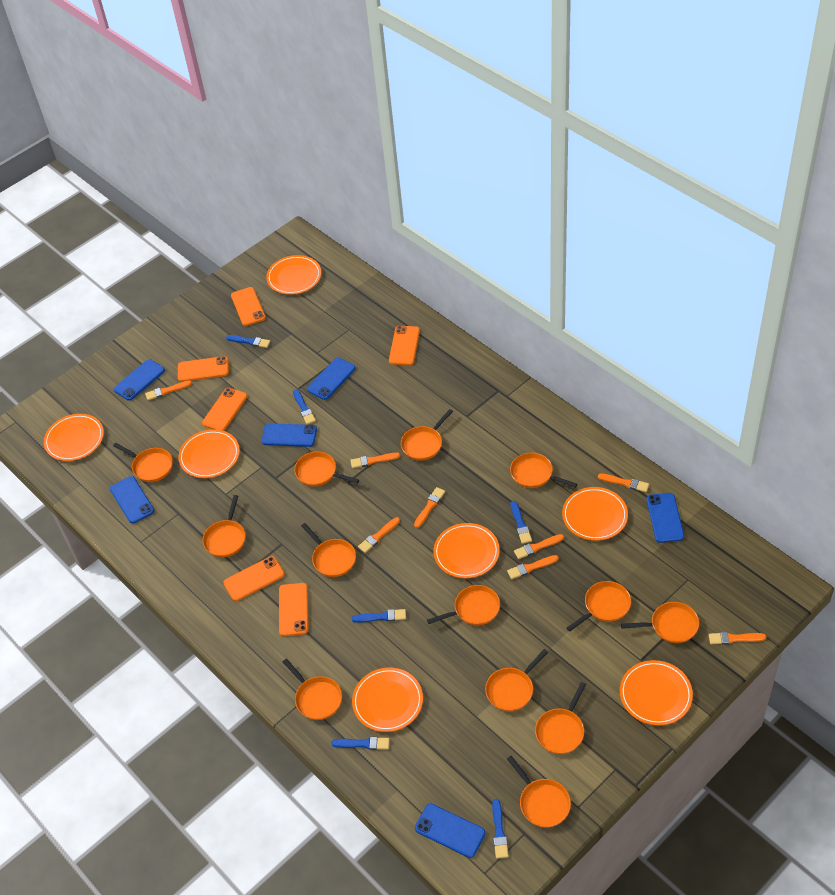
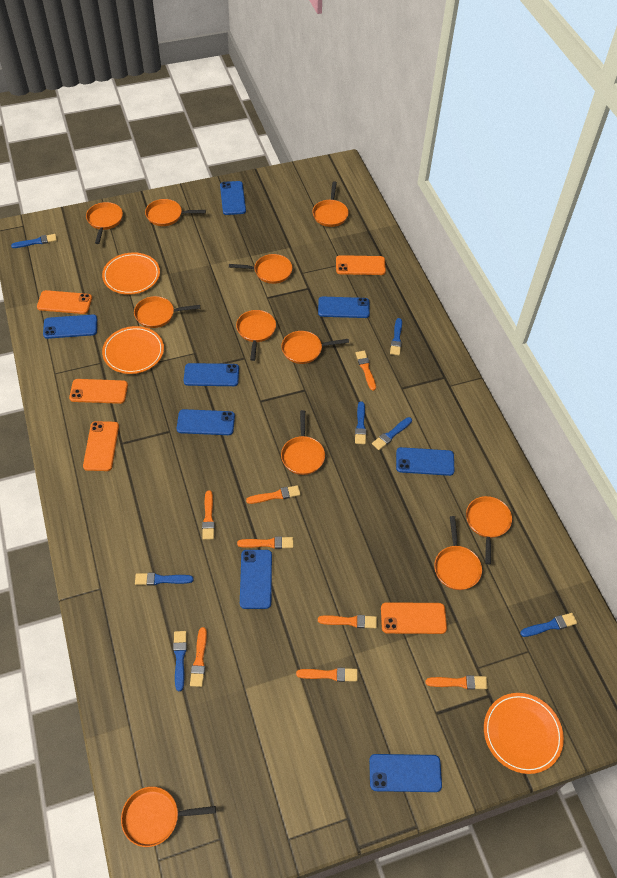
blue brush: [226,335,270,348] [293,389,316,424] [331,737,390,750] [352,609,406,623] [492,799,509,859] [510,501,532,544] = 6 -> [11,234,57,248] [135,573,194,586] [173,631,187,691] [355,401,366,444] [372,417,412,450] [390,318,402,355] [520,613,577,637] = 7
blue phone: [110,476,154,524] [114,359,165,401] [262,423,317,447] [307,358,356,400] [415,803,485,858] [647,493,684,543] = 6 -> [43,315,97,339] [177,409,235,435] [184,363,239,386] [220,181,246,215] [240,550,272,609] [318,297,370,318] [369,754,442,792] [396,447,455,476] = 8
orange pan: [113,443,173,482] [203,495,245,557] [283,659,342,720] [294,452,359,487] [301,523,356,577] [401,409,453,461] [427,585,500,625] [485,649,548,712] [507,756,571,828] [510,453,577,488] [535,682,586,754] [566,581,631,632] [621,602,699,643] = 13 -> [86,202,123,244] [121,787,216,847] [134,296,200,328] [145,199,206,226] [229,254,292,284] [236,310,276,361] [281,331,349,364] [281,410,325,475] [313,181,348,227] [434,516,482,590] [466,496,512,565] = 11
orange phone: [178,356,229,382] [202,388,247,431] [223,556,285,601] [231,287,266,326] [279,583,309,636] [389,326,420,366] = 6 -> [37,290,92,314] [69,379,128,404] [83,421,119,471] [336,255,386,275] [381,602,447,634] = 5
orange plate: [44,414,104,461] [178,429,240,478] [266,255,321,295] [352,667,423,732] [434,523,500,578] [562,487,628,541] [620,660,693,725] = 7 -> [102,252,160,295] [102,326,164,374] [484,693,564,774] = 3

